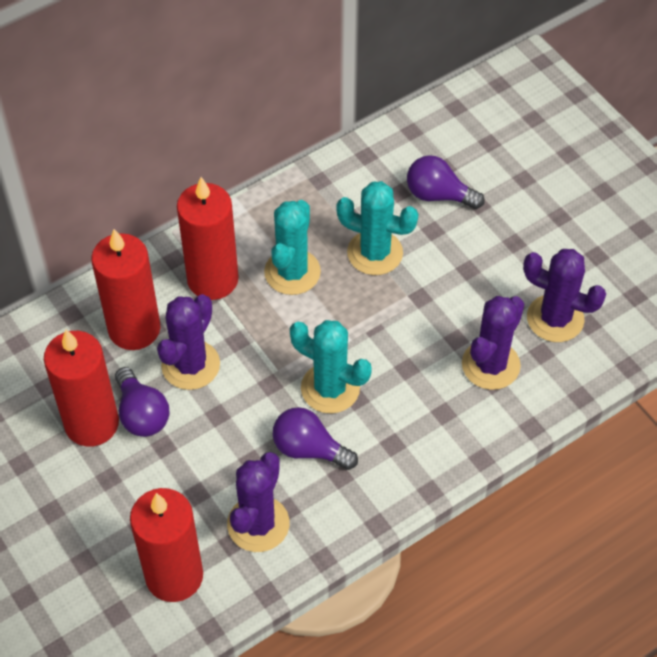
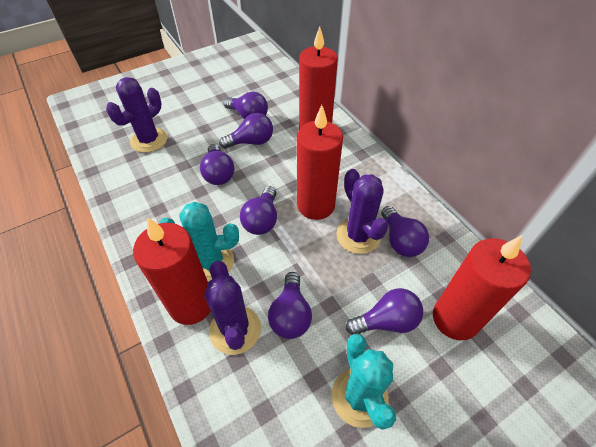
purple cactus: [157,294,220,390] [227,452,290,552] [462,296,524,390] [523,249,606,342] = 4 -> [106,77,167,153] [205,261,261,355] [336,169,388,254] = 3
purple light bulb: [115,367,170,437] [273,407,358,470] [407,155,485,209] = 3 -> [200,144,234,185] [219,113,273,149] [224,91,268,119] [240,186,277,235] [268,272,312,339] [346,288,423,335] [381,206,429,257] = 7
turquoise cactus: [264,200,321,295] [290,320,372,414] [336,181,418,275] = 3 -> [159,202,239,282] [332,334,396,430] = 2

